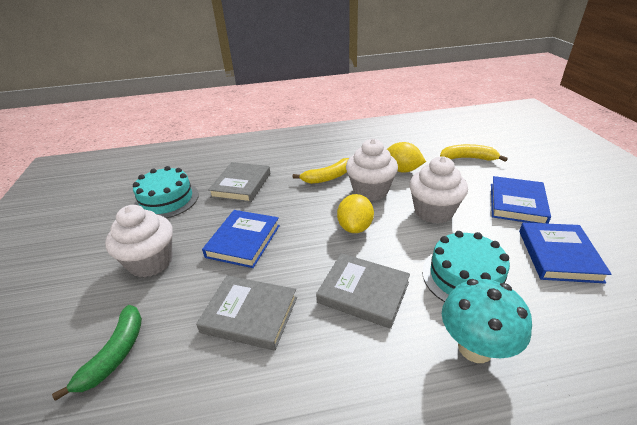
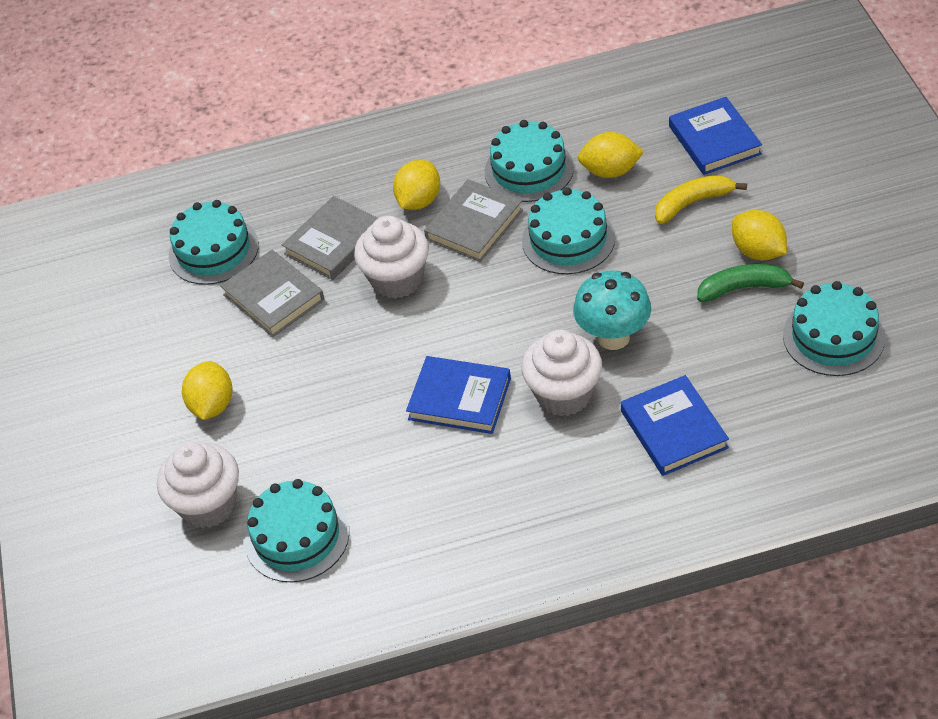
turquoise cake: [133,166,199,219] [422,231,511,302] = 2 -> [169,200,259,285] [245,479,349,582] [485,120,574,202] [522,187,615,274] [783,281,885,376] = 5
yellow banana: [292,158,349,184] [440,144,508,162] = 2 -> [655,175,747,224] = 1
yellow lemon: [337,194,374,233] [387,142,426,172] = 2 -> [182,361,232,420] [393,160,440,210] [578,132,644,178] [732,210,787,261] = 4

